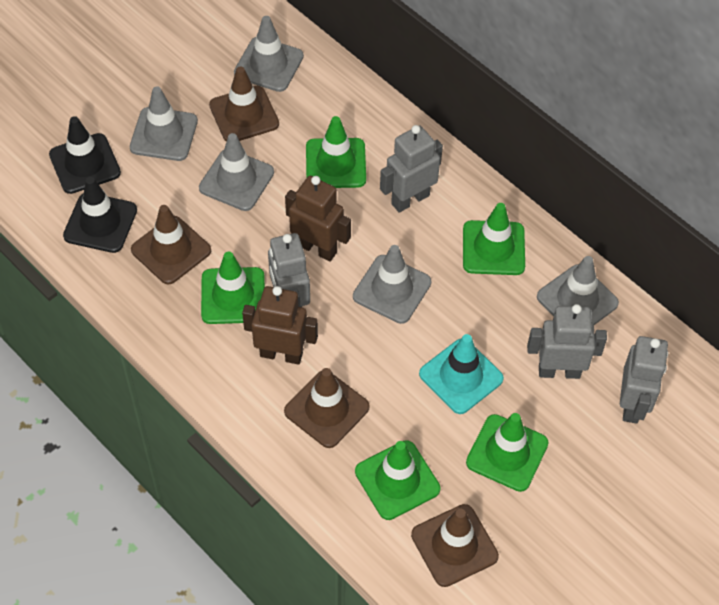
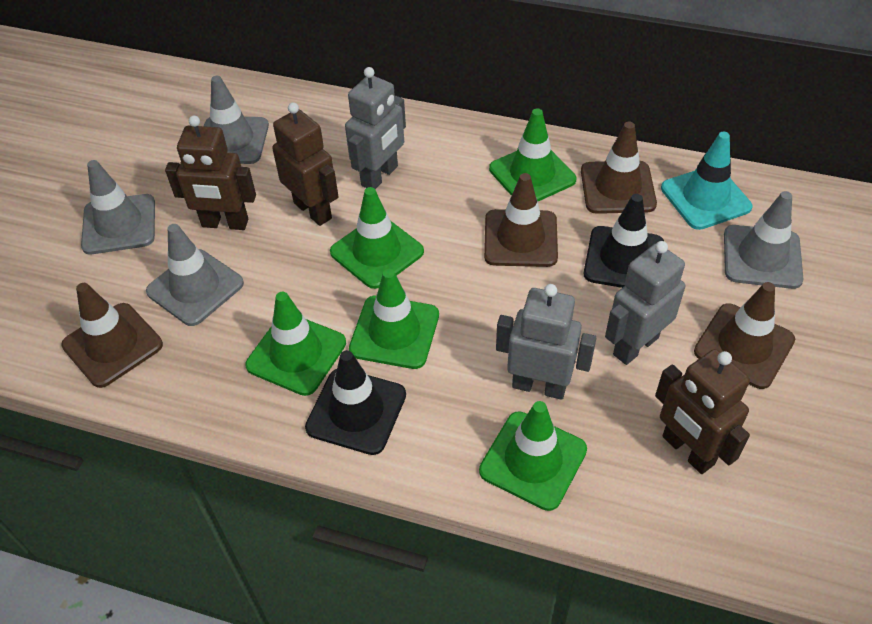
brown robot: [242,286,318,365] [285,176,351,262] = 2 -> [165,115,256,230] [272,102,339,226] [655,349,750,474] = 3
grey robot: [268,233,310,307] [380,125,443,213] [527,304,607,379] [620,336,668,424] = 4 -> [345,67,406,189] [496,284,596,400] [605,241,685,365] = 3
grey traffic cone: [130,86,198,161] [199,133,274,211] [234,16,304,92] [353,245,431,324] [537,256,619,325] = 5 -> [81,160,155,254] [146,224,244,326] [204,76,269,164] [724,191,803,289] = 4

